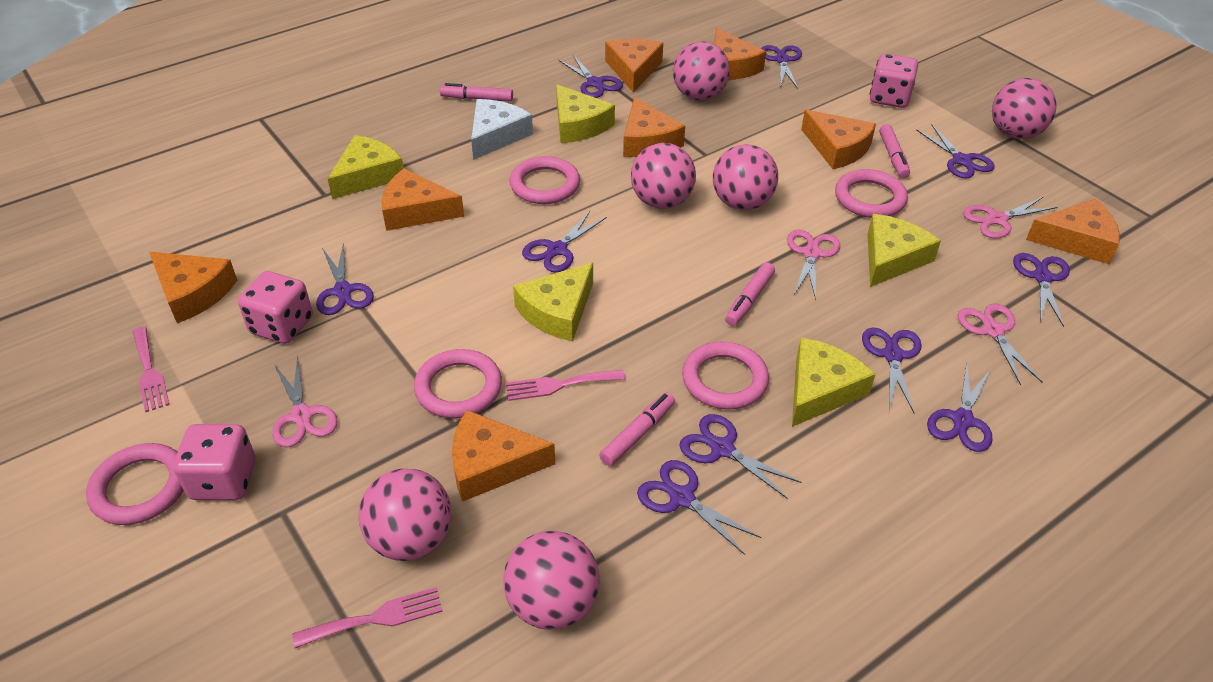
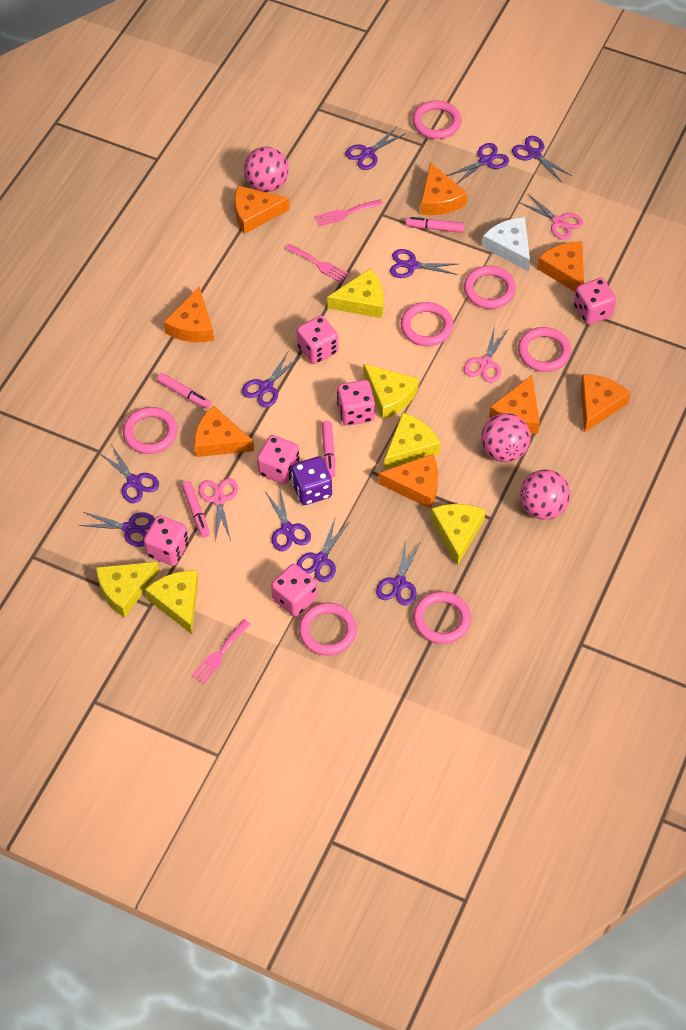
pink ball: [358,468,451,561] [503,531,600,630] [631,143,696,209] [673,41,730,100] [713,144,778,210] [992,78,1057,139] = 6 -> [244,147,289,192] [481,413,531,462] [520,469,570,520] = 3
pink dice: [173,424,255,500] [238,271,313,344] [870,54,918,108] = 3 -> [144,515,189,566] [257,435,300,484] [271,564,317,617] [297,316,338,364] [337,380,375,426] [574,278,616,325] = 6
pink ring: [86,443,184,525] [414,349,502,418] [510,156,580,204] [682,342,769,410] [835,169,908,218] = 5 -> [123,407,178,454] [299,603,357,655] [401,302,453,346] [412,100,461,139] [413,591,471,644] [464,266,516,309] [518,327,571,372] = 7
pink scissors: [272,355,338,447] [787,230,840,300] [957,304,1042,385] [963,197,1058,238] = 4 -> [199,478,238,541] [464,325,509,383] [519,194,583,240] = 3
purple dice: none = 0 -> [291,456,332,505] = 1
yellow cheese: [328,135,404,199] [513,263,593,341] [556,84,615,143] [792,338,876,427] [867,214,941,287] = 5 -> [96,562,159,618] [145,570,198,634] [327,269,383,318] [364,364,419,419] [384,413,441,469] [431,504,485,566] = 6

